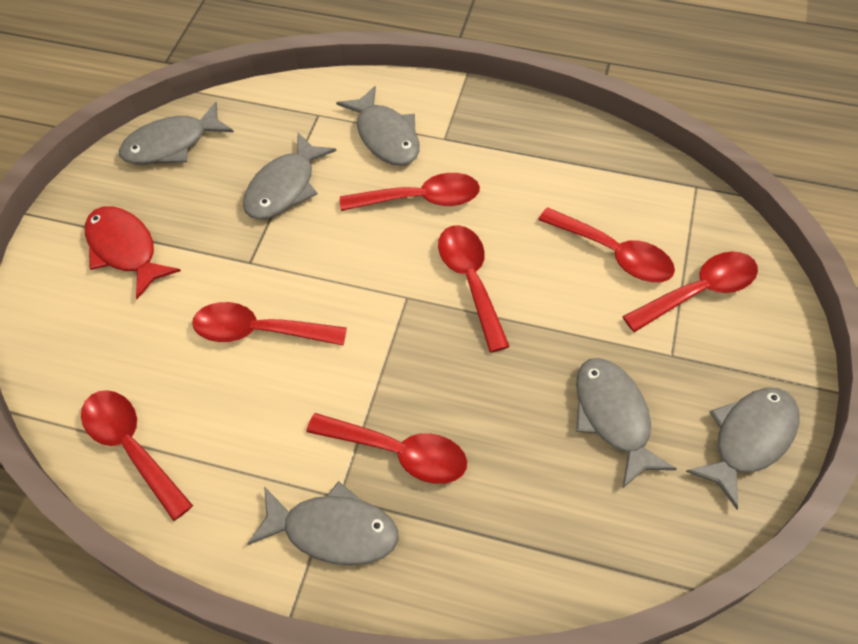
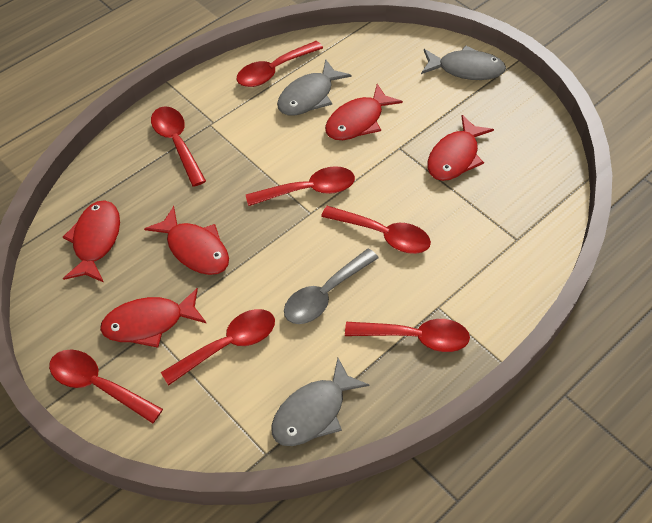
grey fish: [119,102,234,164] [243,133,337,220] [247,481,399,565] [336,86,420,166] [576,358,677,488] [686,388,799,509] = 6 -> [271,358,369,446] [277,59,352,115] [421,45,506,80] = 3
grey spoon: none = 0 -> [284,248,378,324] = 1
red fish: [85,206,181,299] = 1 -> [63,200,120,282] [100,288,206,348] [144,206,229,275] [325,84,403,140] [427,115,494,181] = 5

